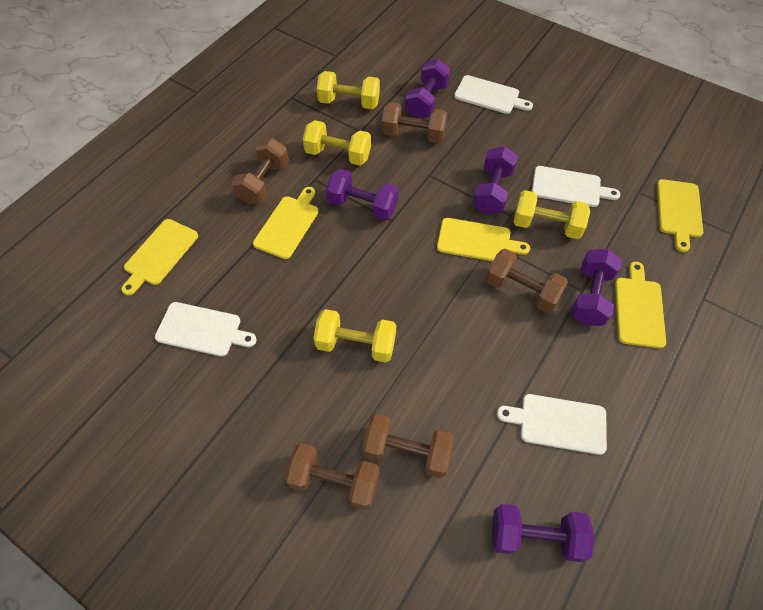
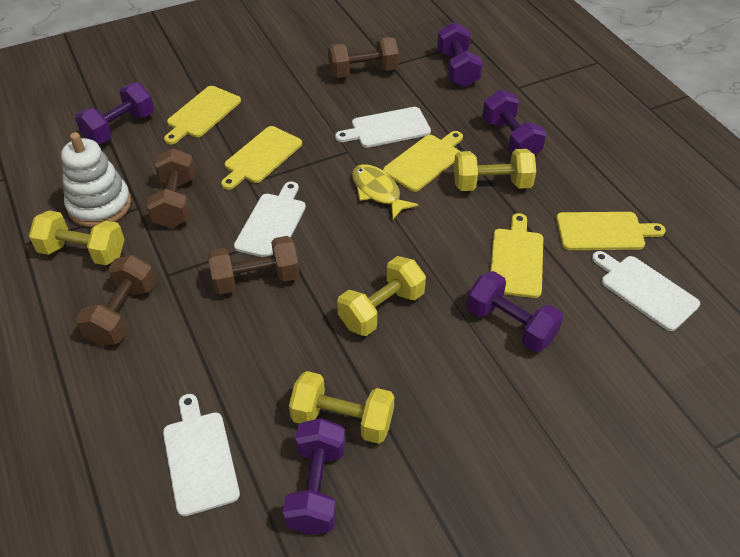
brown dumbbell: [232,138,289,204] [284,443,380,510] [362,414,454,478] [382,102,447,143] [486,249,568,313] = 5 -> [76,255,156,346] [147,148,195,228] [208,236,299,294] [328,37,399,78] = 4
white stacking toy: none = 0 -> [61,132,131,227] = 1
yellow fish: none = 0 -> [352,164,419,219] = 1

